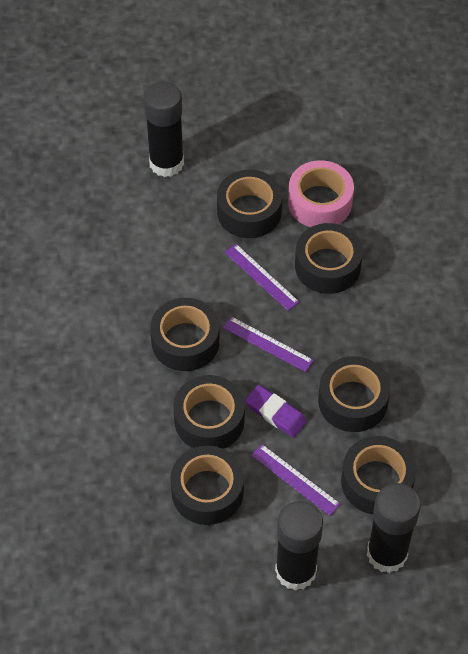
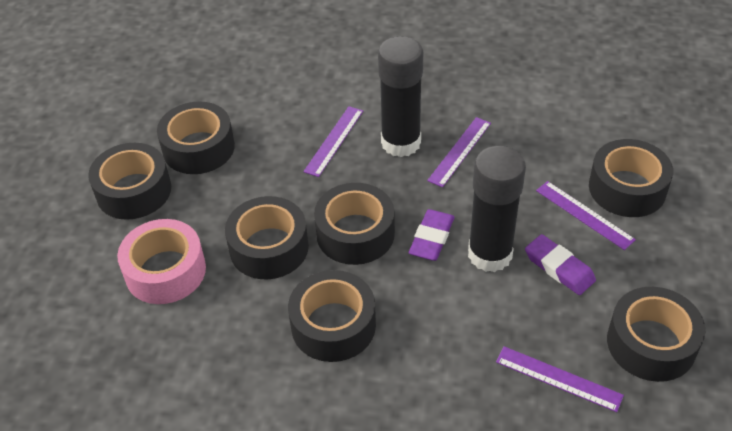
black glue stick: [144,81,184,177] [275,501,323,591] [367,483,421,573] = 3 -> [378,36,423,157] [468,146,526,272] = 2
purple eraser: [245,385,307,437] = 1 -> [409,209,454,261] [525,234,596,295] = 2
purple ruler: [223,316,314,372] [225,244,299,311] [251,444,340,516] = 3 -> [303,106,363,177] [427,117,491,187] [496,346,624,412] [536,181,636,250] = 4

